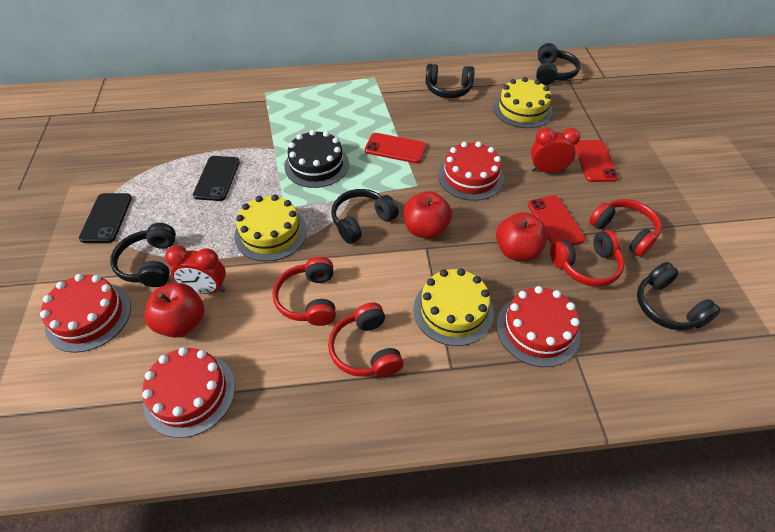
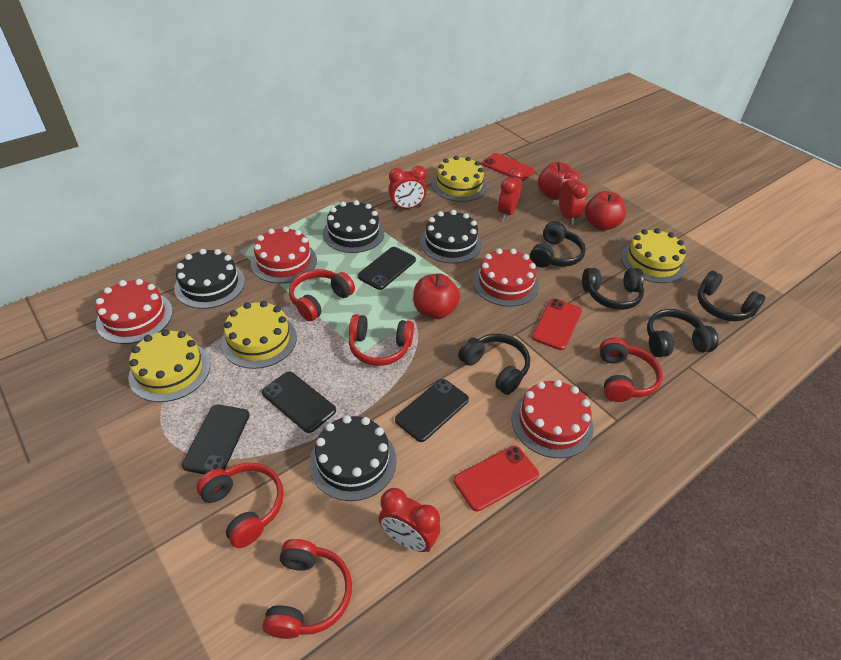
black cake: [284,130,349,188] = 1 -> [174,249,245,309] [309,415,397,501] [323,200,384,253] [420,210,482,263] = 4
black phone: [79,193,132,243] [193,156,240,201] = 2 -> [182,404,250,474] [262,372,336,433] [358,247,416,290] [395,379,469,442] = 4
red clock: [165,246,226,294] [531,128,580,173] = 2 -> [379,488,440,552] [388,166,427,210] [498,167,524,221] [559,170,588,225] = 4
red headphones: [272,257,336,326] [328,302,404,377] [550,230,625,287] [589,199,662,257] = 4 -> [196,463,284,548] [262,539,352,639] [289,269,355,321] [349,314,414,366] [599,337,663,402] = 5
yellow cake: [234,195,307,261] [413,268,494,346] [493,77,553,128] = 3 -> [128,329,210,402] [221,301,297,369] [432,156,487,202] [621,228,686,283] = 4

